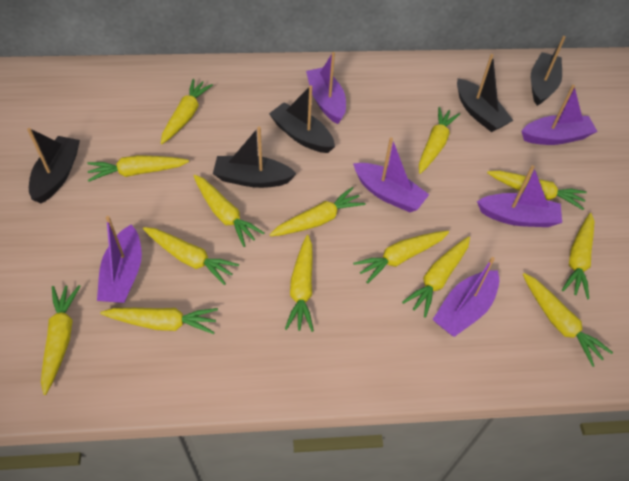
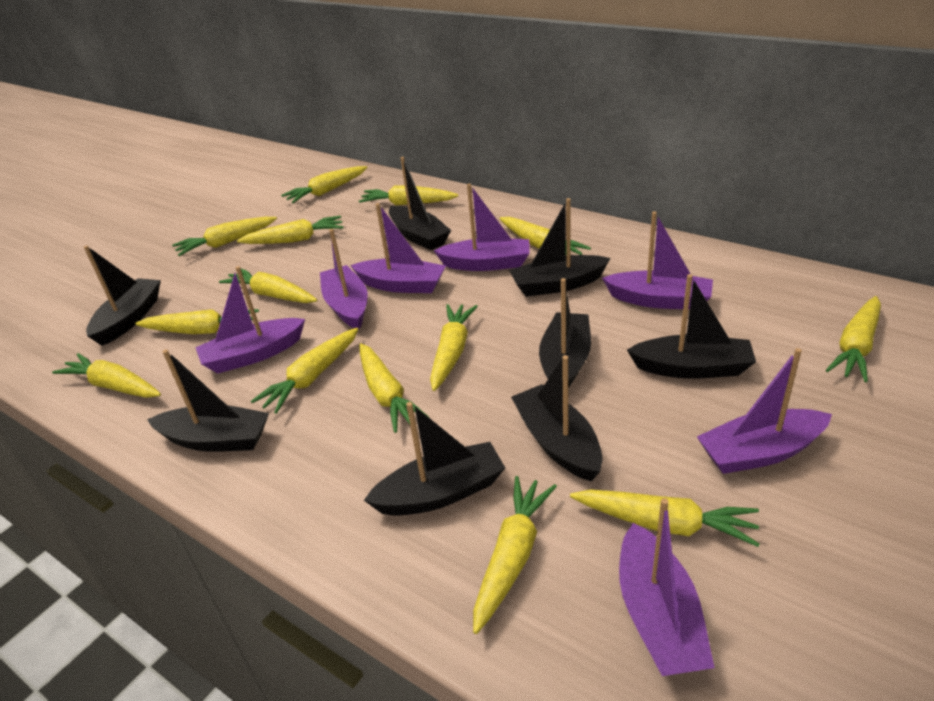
black boat: [27,128,80,203] [213,126,297,188] [269,85,335,153] [457,54,514,132] [531,36,566,106] = 5 -> [84,246,161,346] [147,349,269,452] [364,402,505,516] [389,157,451,250] [509,198,610,297] [511,355,603,481] [539,278,591,388] [627,274,756,379] = 8
purple boat: [97,216,142,303] [306,52,346,124] [353,137,429,212] [432,257,499,337] [477,165,562,227] [522,85,598,145] = 6 -> [195,266,305,373] [320,229,368,330] [350,203,446,293] [434,184,530,271] [602,211,713,309] [619,498,715,676] [697,348,832,474] = 7

